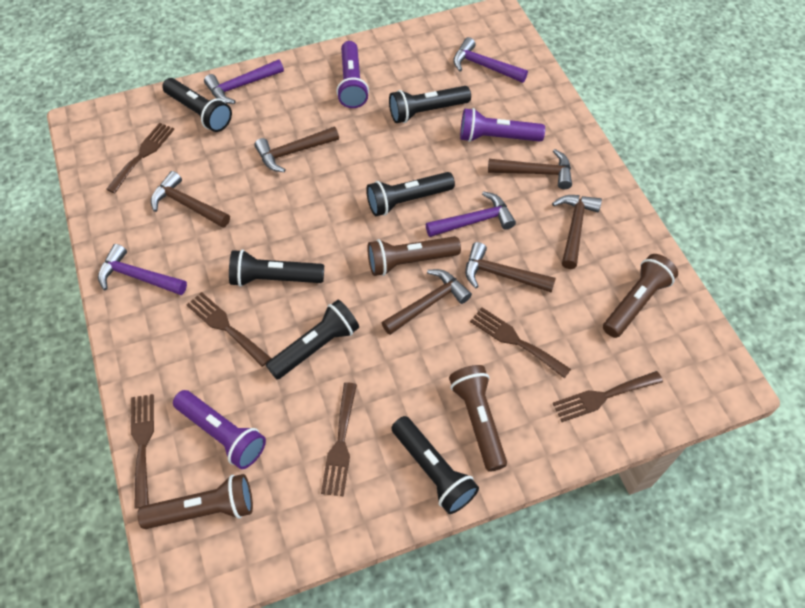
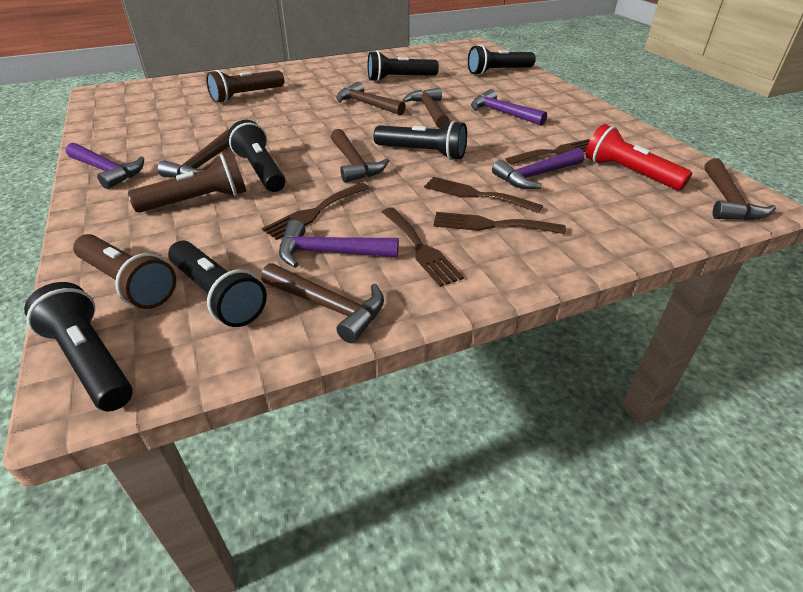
brown flashlight: [137,474,253,529] [367,236,461,276] [449,365,507,472] [603,254,678,338] = 4 -> [73,234,176,309] [128,153,246,213] [206,70,284,103] = 3
brown fork: [106,123,174,193] [131,394,154,509] [187,292,271,367] [321,383,357,496] [470,308,571,378] [553,371,663,422] = 6 -> [262,183,370,240] [382,207,464,287] [424,177,543,213] [433,212,566,234] [506,139,590,165] = 5
purple flashlight: [173,390,266,469] [337,41,369,108] [460,108,545,142] = 3 -> none = 0
red flashlight: none = 0 -> [586,124,692,190] = 1

